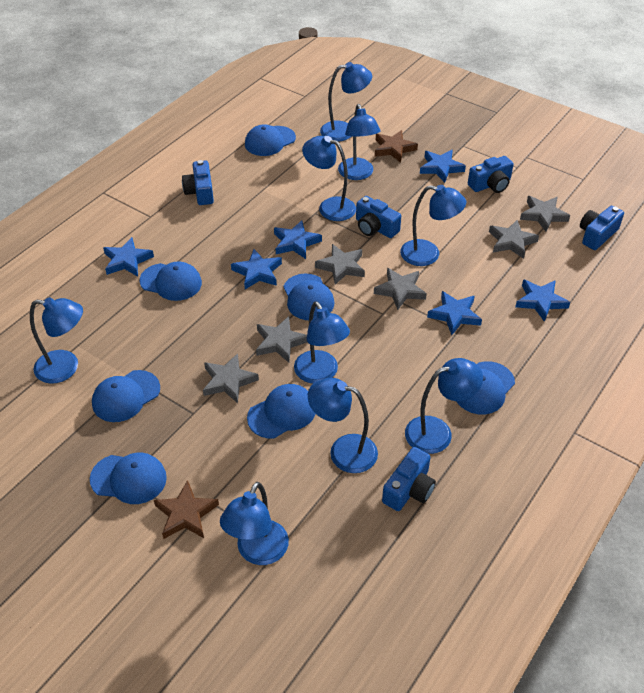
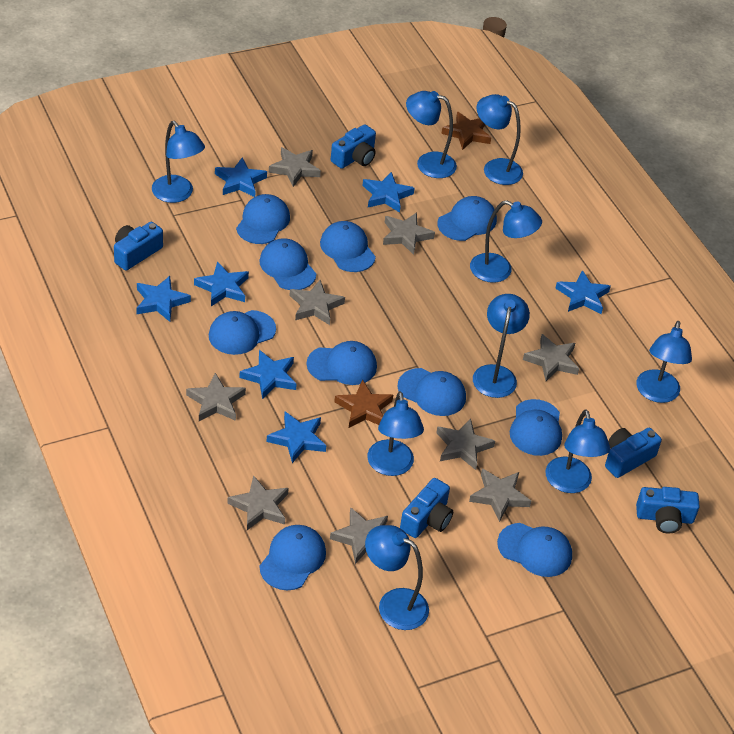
blue cap: [90,453,167,504] [92,370,160,422] [139,262,202,301] [245,124,296,156] [247,384,316,439] [283,273,334,320] [456,361,515,415] = 7 -> [209,310,276,355] [236,194,290,244] [259,238,316,290] [259,525,326,590] [307,341,377,385] [320,221,376,272] [398,368,466,416] [437,196,497,241] [497,523,572,577] [510,399,562,456] = 10
blue star: [103,237,154,277] [231,249,282,289] [274,220,322,259] [420,150,466,183] [427,291,482,335] [515,279,570,322] = 6 -> [136,276,191,322] [194,261,249,306] [215,157,267,197] [239,350,297,399] [267,412,326,463] [362,172,414,213] [555,270,611,314] = 7
grey star: [203,353,259,403] [256,316,307,363] [315,244,365,285] [374,268,427,310] [489,220,539,259] [520,196,570,232] = 6 -> [186,373,246,421] [227,475,289,530] [269,147,321,187] [289,280,345,325] [330,507,388,564] [383,212,435,255] [436,418,495,470] [469,469,531,522] [523,334,579,381] = 9

